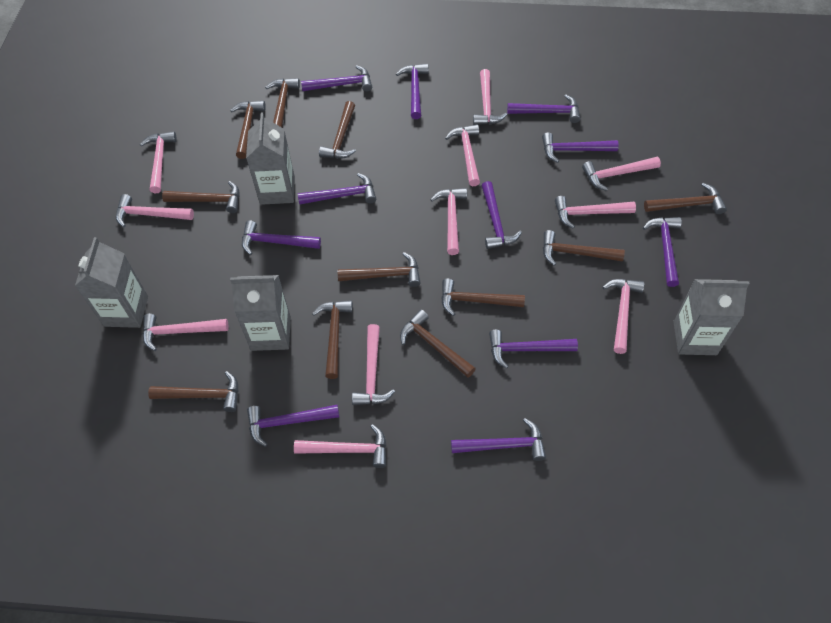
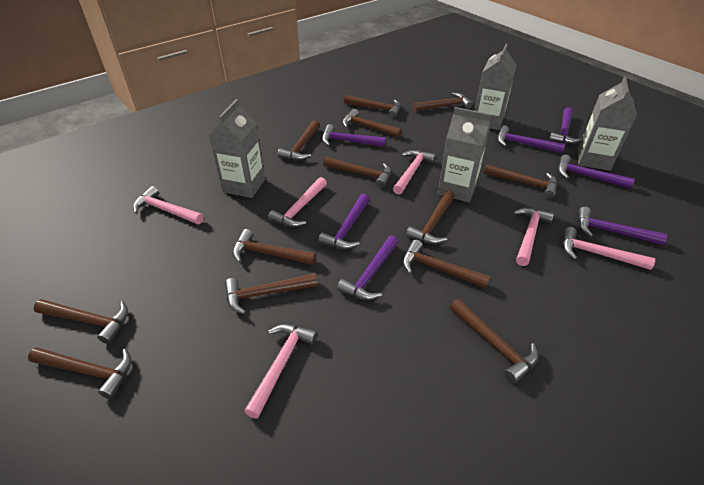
brown hammer: [148,371,238,412] [162,181,239,213] [230,101,266,159] [265,78,300,127] [312,300,353,379] [319,101,356,159] [338,252,421,287] [400,310,476,378] [441,279,525,316] [543,230,625,266] [644,183,727,214] = 11 -> [28,347,132,399] [34,299,128,344] [225,273,318,314] [233,229,316,265] [277,121,320,160] [323,157,391,188] [342,109,402,138] [344,95,401,118] [403,239,490,289] [406,191,455,244] [413,92,473,112] [450,299,538,384] [484,164,557,199] = 13
pink hammer: [116,194,194,227] [140,131,177,193] [143,314,229,351] [294,424,387,468] [352,324,395,405] [430,188,467,255] [445,124,480,186] [473,69,507,125] [555,196,636,229] [582,157,661,191] [603,279,644,354] = 11 -> [133,186,204,224] [244,324,317,419] [268,177,327,227] [393,150,436,194] [513,207,554,266] [563,227,655,270] = 6
purple hammer: [242,220,321,255] [247,405,339,447] [298,173,376,205] [301,65,372,91] [396,64,429,119] [451,418,546,461] [481,181,522,249] [489,330,578,369] [507,94,581,123] [542,132,619,163] [643,217,682,287] = 11 -> [318,194,370,249] [322,124,386,147] [337,235,399,300] [497,125,565,153] [549,107,582,144] [558,155,635,189] [578,207,667,245] = 7

